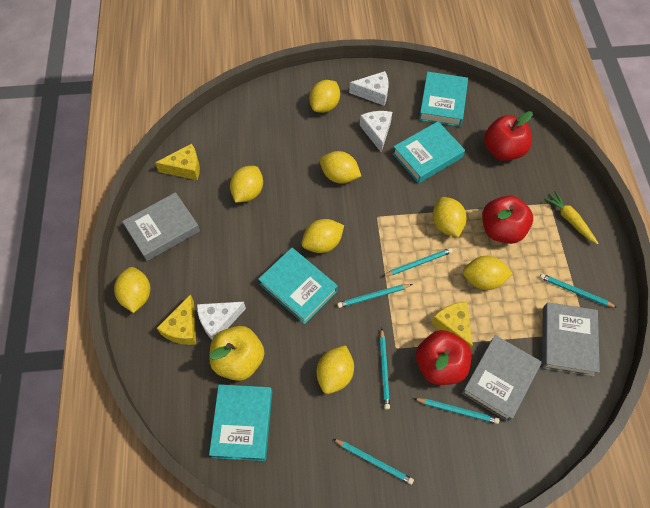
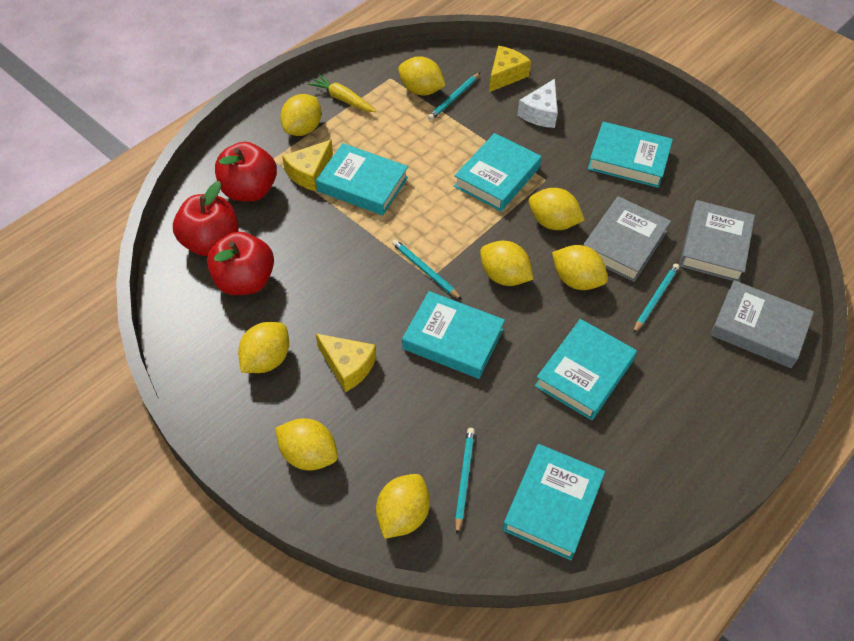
turquoise book: [209,384,272,461] [258,248,338,324] [392,121,465,183] [419,72,468,127] = 4 -> [316,143,408,215] [402,291,505,379] [454,133,542,211] [503,444,605,560] [535,319,637,420] [588,122,673,188] = 6
turquoise pencil: [333,439,414,485] [337,284,412,308] [380,328,390,410] [383,248,453,276] [414,398,499,424] [540,274,617,308] = 6 -> [392,239,462,300] [428,73,480,120] [455,428,475,535] [633,264,679,333] = 4
white cheese: [197,302,246,340] [349,71,389,106] [360,111,392,153] = 3 -> [517,79,558,128] = 1
yellow apple: [209,326,265,381] = 1 -> none = 0

